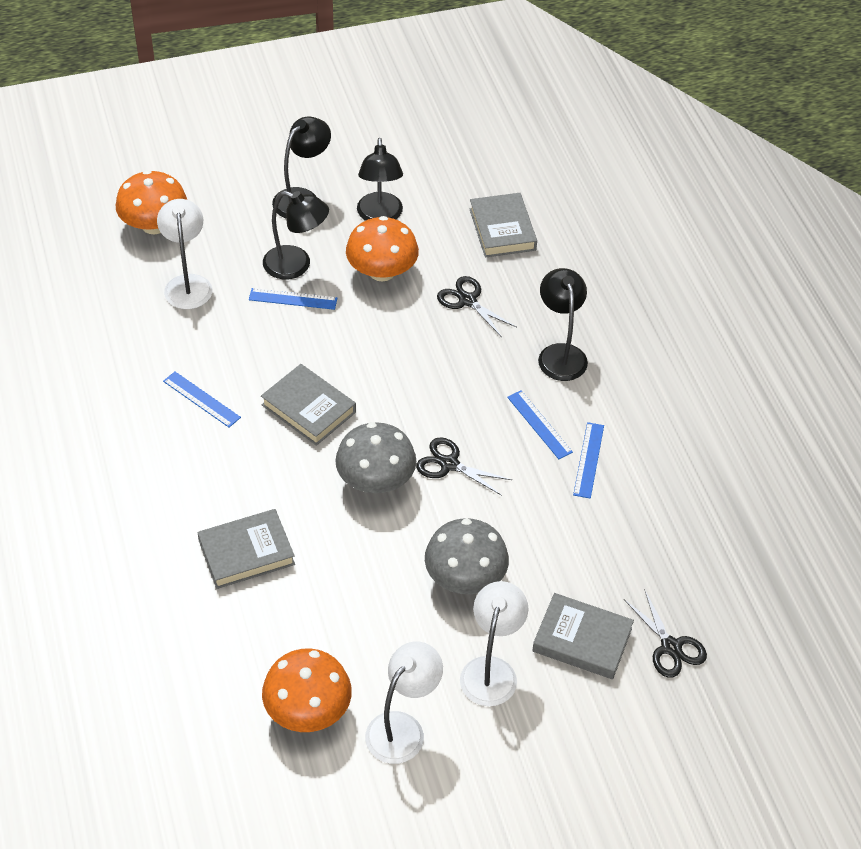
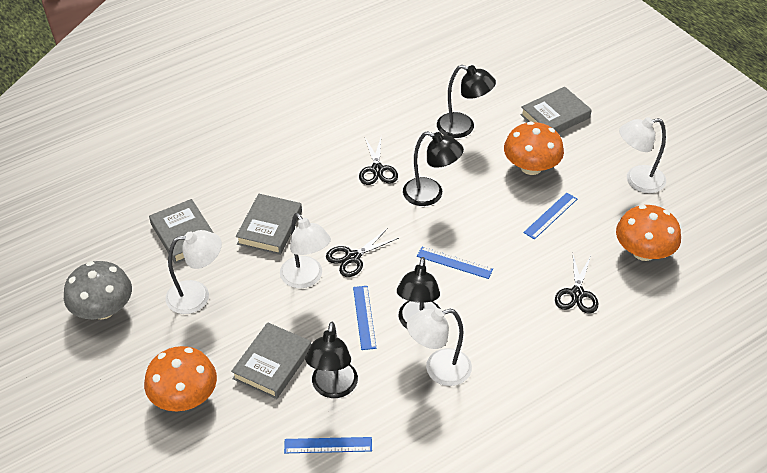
grey mushroom: [335,422,416,493] [425,518,509,594] = 2 -> [64,261,132,320] = 1
white lamp: [157,199,213,309] [365,642,443,764] [460,581,528,706] = 3 -> [165,230,222,314] [280,213,331,288] [407,308,472,386] [619,117,666,193] = 4

